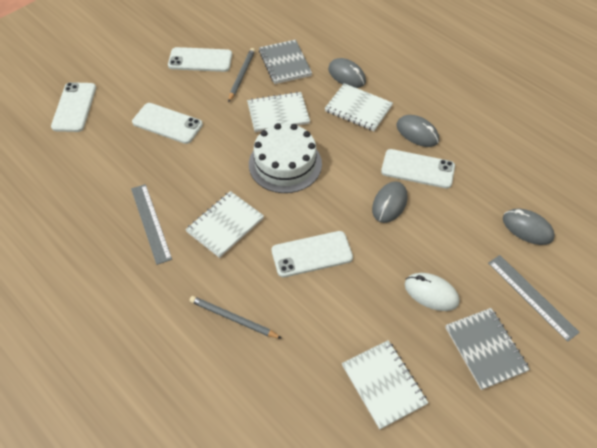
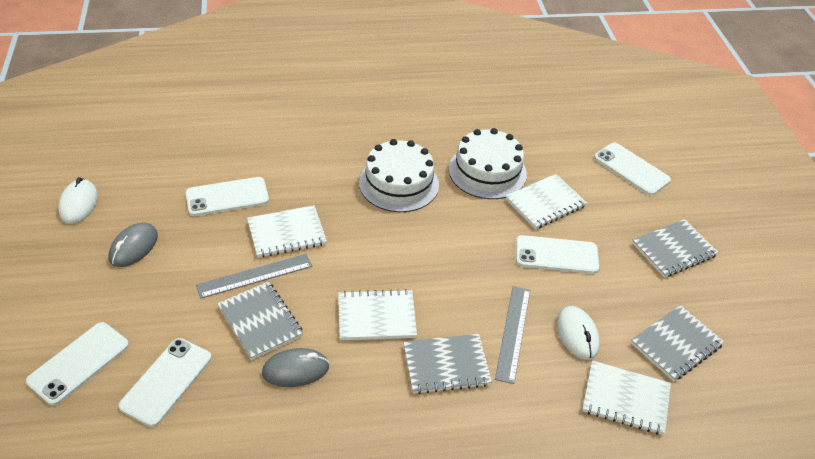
grey mouse: [328,58,366,88] [372,181,408,223] [397,115,439,147] [503,209,555,245] = 4 -> [109,223,158,267] [262,348,329,387] = 2
grey notebook: [259,40,312,84] [445,308,530,390] = 2 -> [217,281,303,360] [403,334,492,394] [631,305,724,381] [632,219,719,278] = 4
grey pencil: [189,296,282,339] [228,48,255,102] = 2 -> none = 0
white cake: [249,123,322,193] = 1 -> [359,139,439,212] [449,128,527,199] = 2
white mouse: [405,273,459,311] = 1 -> [58,177,98,224] [556,306,600,360] = 2

